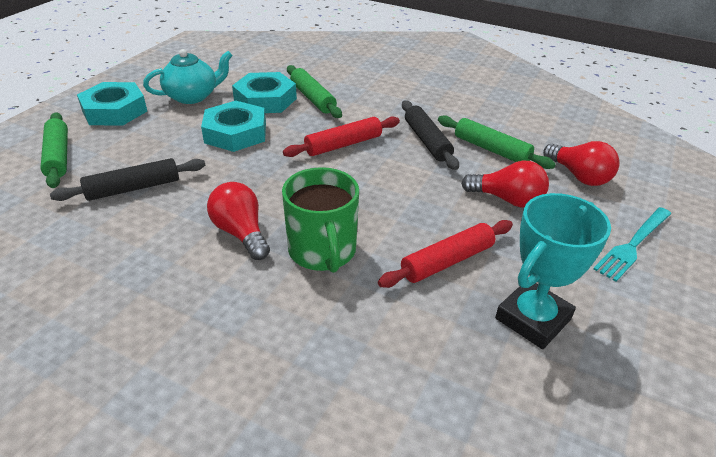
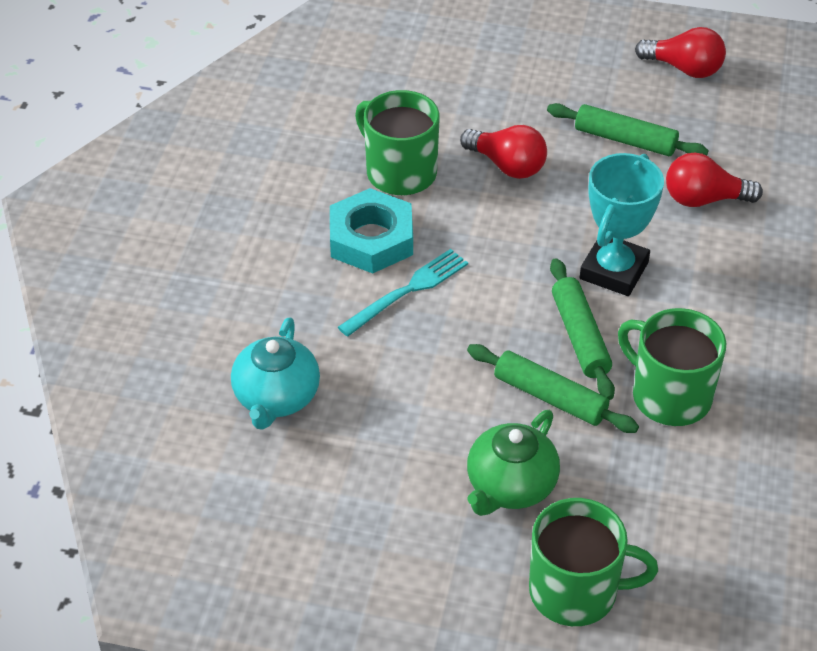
black rolling pin: [50,158,205,201] [402,100,459,170] = 2 -> none = 0
green mug: [282,167,359,273] = 1 -> [355,90,440,195] [529,498,658,626] [618,308,726,426] = 3
green teapot: none = 0 -> [467,410,560,516] = 1
red rolling pin: [283,117,400,157] [378,220,513,288] = 2 -> none = 0
turquoise nut: [77,82,147,126] [201,101,266,152] [232,72,297,113] = 3 -> [330,188,413,273] = 1

